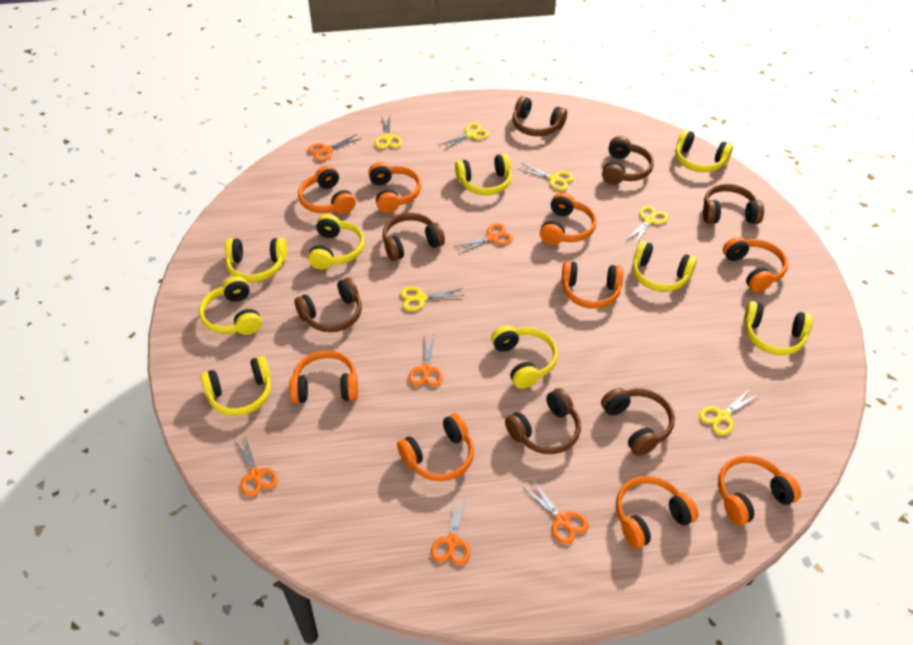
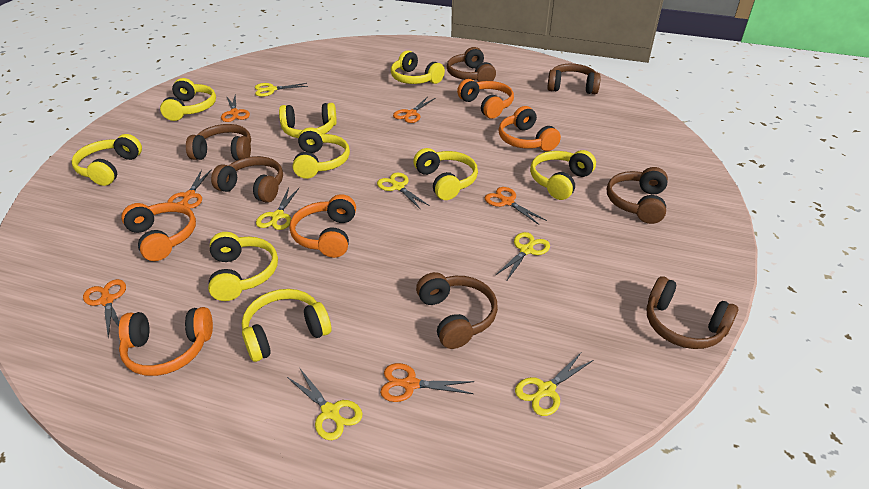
orange headphones: [289,350,358,404] [298,165,356,214] [368,162,421,213] [397,413,474,481] [540,192,597,245] [561,261,624,309] [616,476,699,549] [718,455,801,526] [723,236,788,292] = 9 -> [119,307,213,376] [121,202,196,261] [290,194,356,258] [457,79,514,119] [499,106,561,151] = 5

